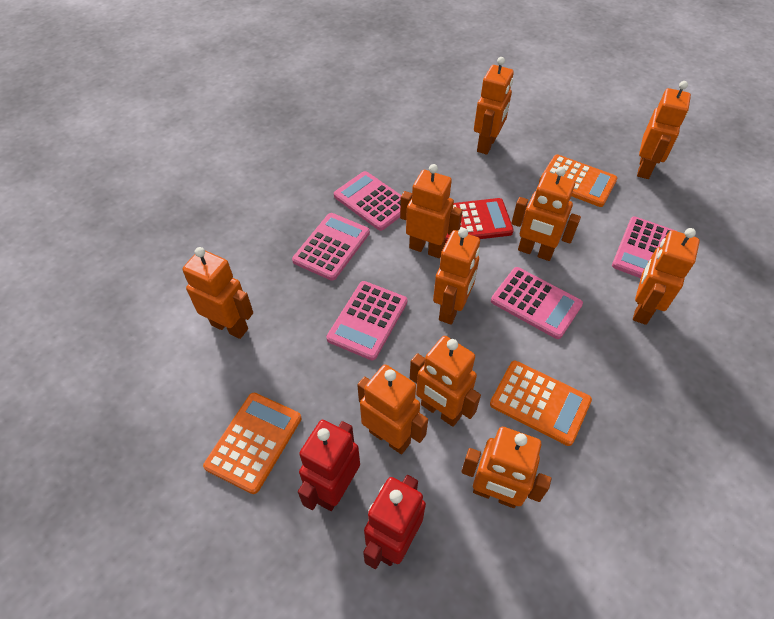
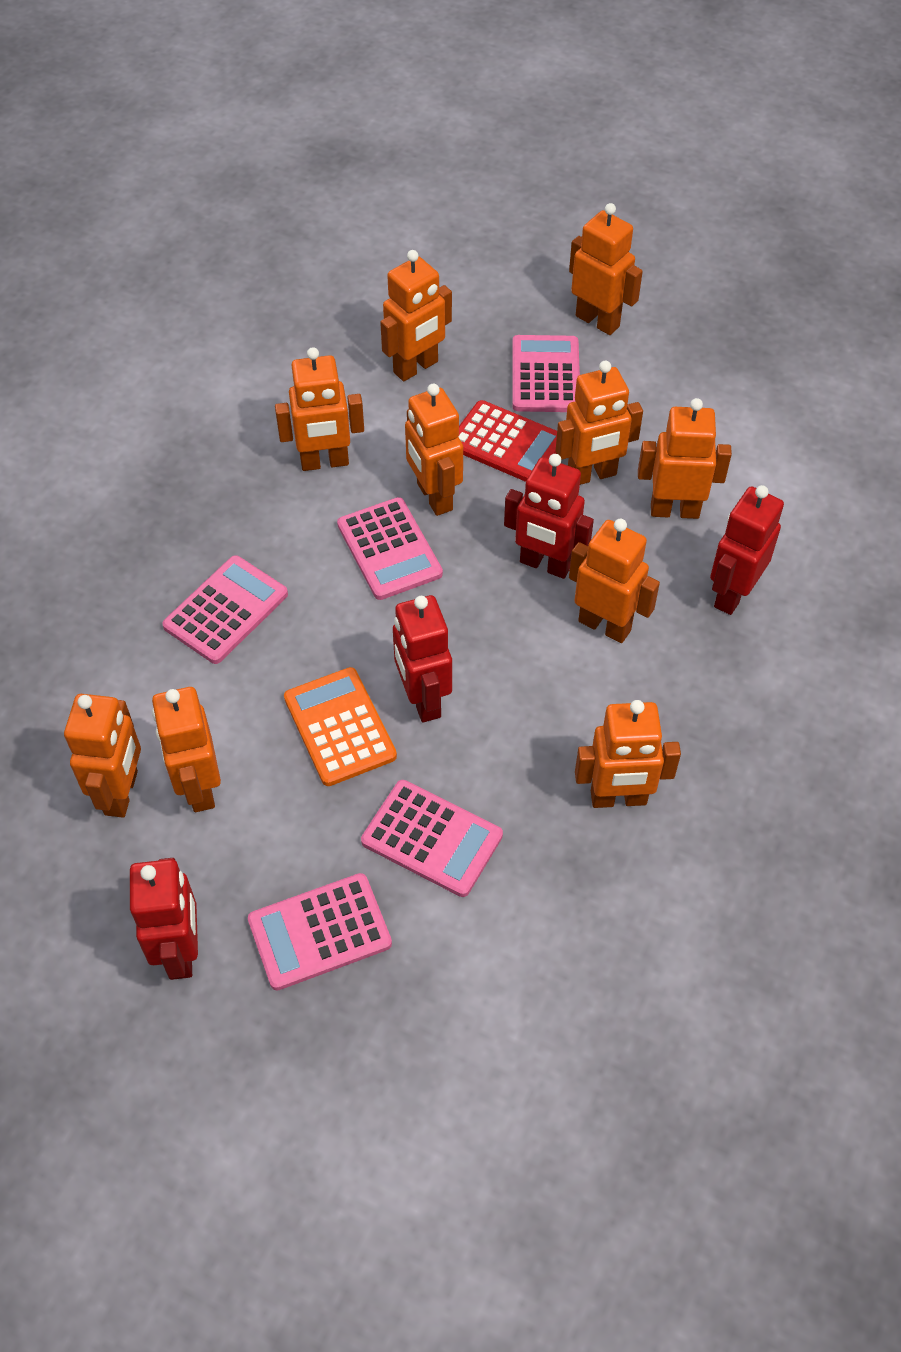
orange calculator: [203,393,301,494] [490,361,592,446] [539,154,617,207] = 3 -> [284,667,397,786] = 1
red robot: [298,420,360,511] [363,475,426,569] = 2 -> [130,858,198,980] [393,595,452,722] [504,454,594,579] [710,485,784,615] = 4

